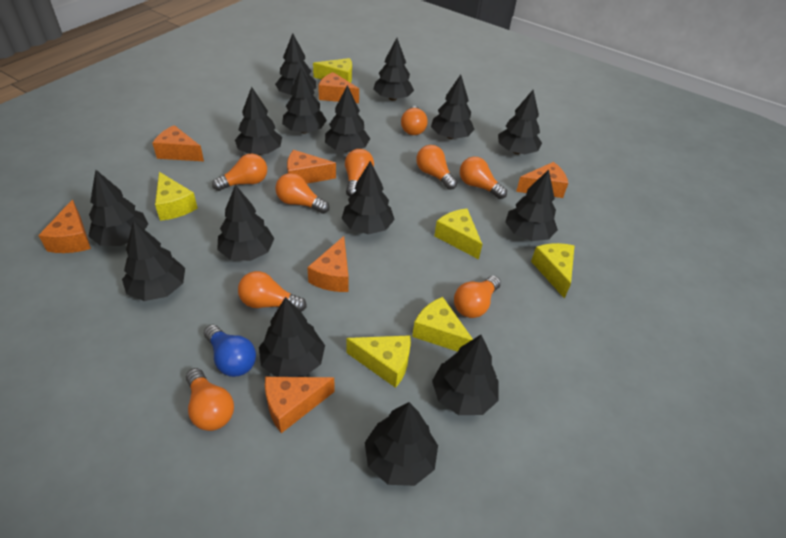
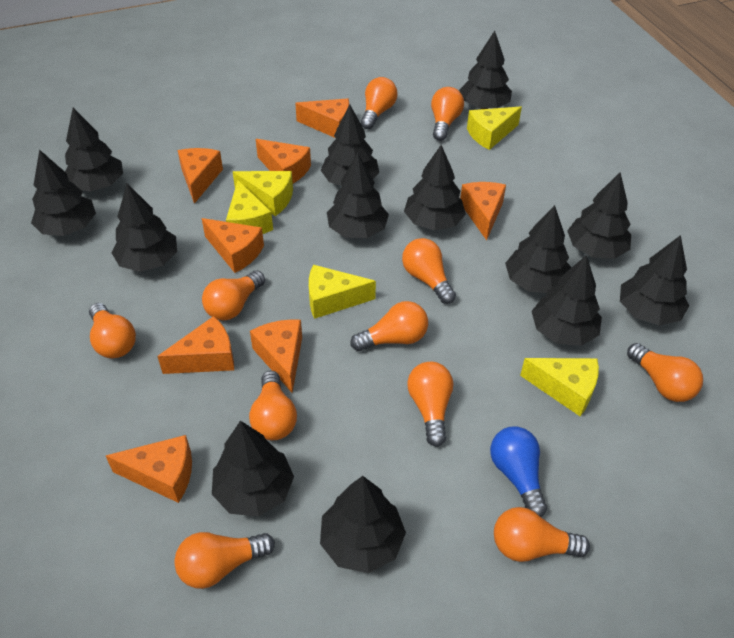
black tree: [88,170,148,246] [122,220,185,301] [217,185,274,261] [235,87,282,155] [259,297,325,377] [275,33,316,95] [282,68,327,133] [325,85,370,152] [341,161,395,234] [365,402,438,486] [373,38,414,101] [431,75,475,139] [432,335,499,415] [498,90,542,154] [505,169,558,241] = 15 -> [31,149,96,236] [65,108,123,192] [111,183,177,272] [212,421,294,517] [320,476,406,573] [321,104,379,186] [327,153,389,238] [404,145,466,231] [459,31,512,109] [505,205,572,293] [532,255,602,346] [567,173,631,259] [620,235,689,326] = 13
orange cheese: [38,200,91,253] [152,125,204,161] [265,377,335,433] [287,150,336,184] [307,236,349,292] [318,72,359,103] [516,162,568,198] = 7 -> [106,435,192,503] [157,316,234,374] [178,148,223,204] [202,218,264,273] [250,320,302,393] [256,139,311,183] [295,98,349,138] [460,182,506,240] = 8
orange light bulb: [186,368,234,431] [212,154,267,191] [238,271,307,312] [275,173,329,214] [345,149,374,197] [401,106,428,135] [416,145,457,190] [454,276,501,318] [460,157,507,199] = 9 -> [89,303,136,358] [174,532,275,589] [202,270,265,321] [249,371,297,440] [351,301,428,351] [361,77,397,129] [402,238,456,304] [407,362,453,447] [431,87,464,141] [494,507,590,562] [627,343,703,402] = 11
yellow cheese: [155,172,198,221] [313,58,352,83] [346,335,411,388] [412,297,473,352] [434,209,482,259] [531,243,575,299] = 6 -> [226,180,273,234] [233,171,293,216] [309,265,376,319] [467,106,522,150] [520,358,599,416] = 5

